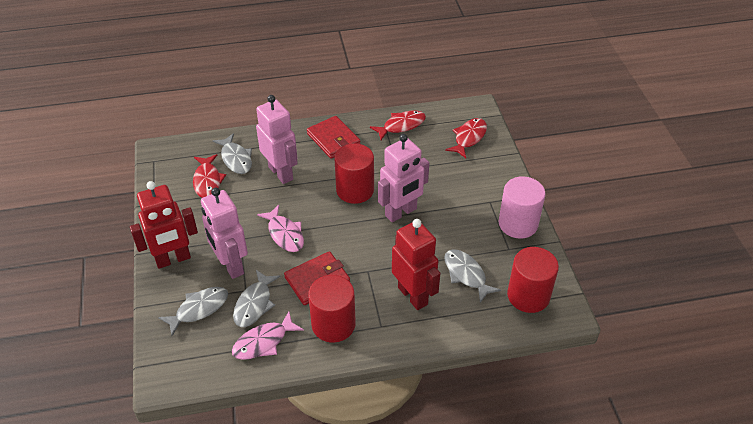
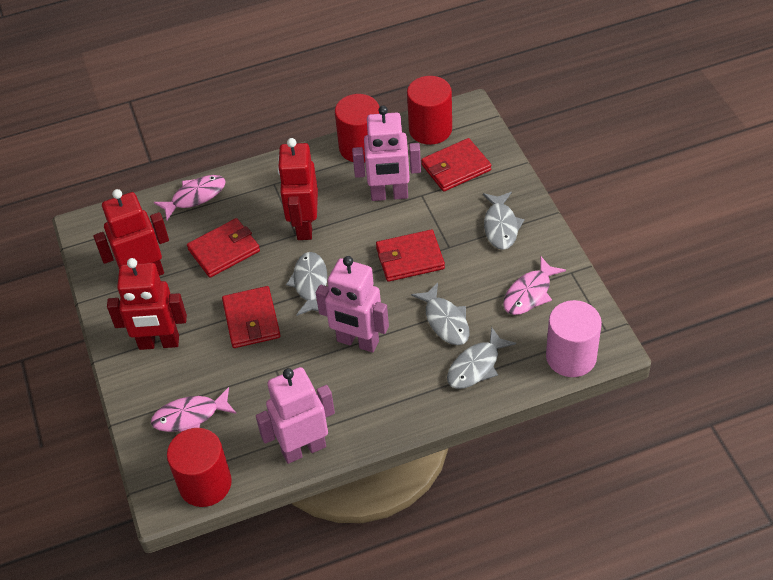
pink fish: [232,311,304,360] [257,205,304,252] = 2 -> [151,387,237,432] [154,175,226,220] [503,257,566,315] = 3
red fish: [193,154,226,198] [370,111,426,140] [445,118,487,158] = 3 -> none = 0
red robot: [130,181,198,269] [392,219,440,310] = 2 -> [93,189,169,276] [107,258,187,350] [277,138,318,240] = 3
red wallet: [284,251,350,305] [307,116,361,159] = 2 -> [187,218,260,278] [222,286,281,348] [376,230,445,282] [421,138,492,192] = 4

